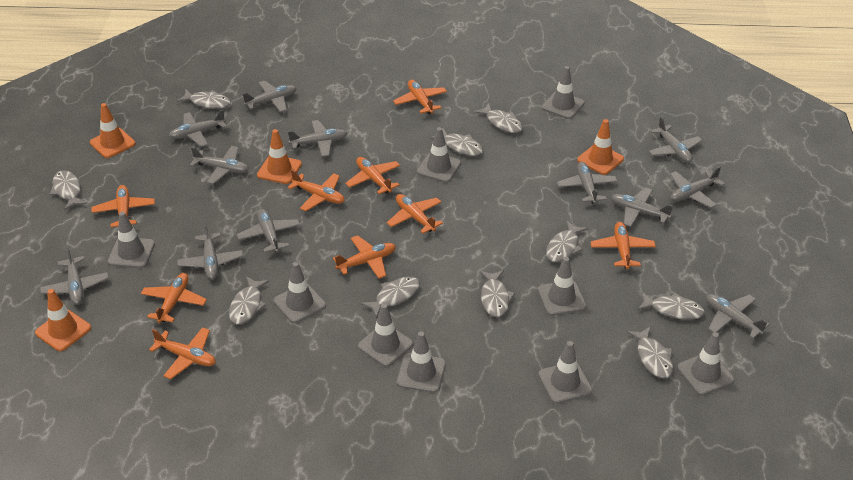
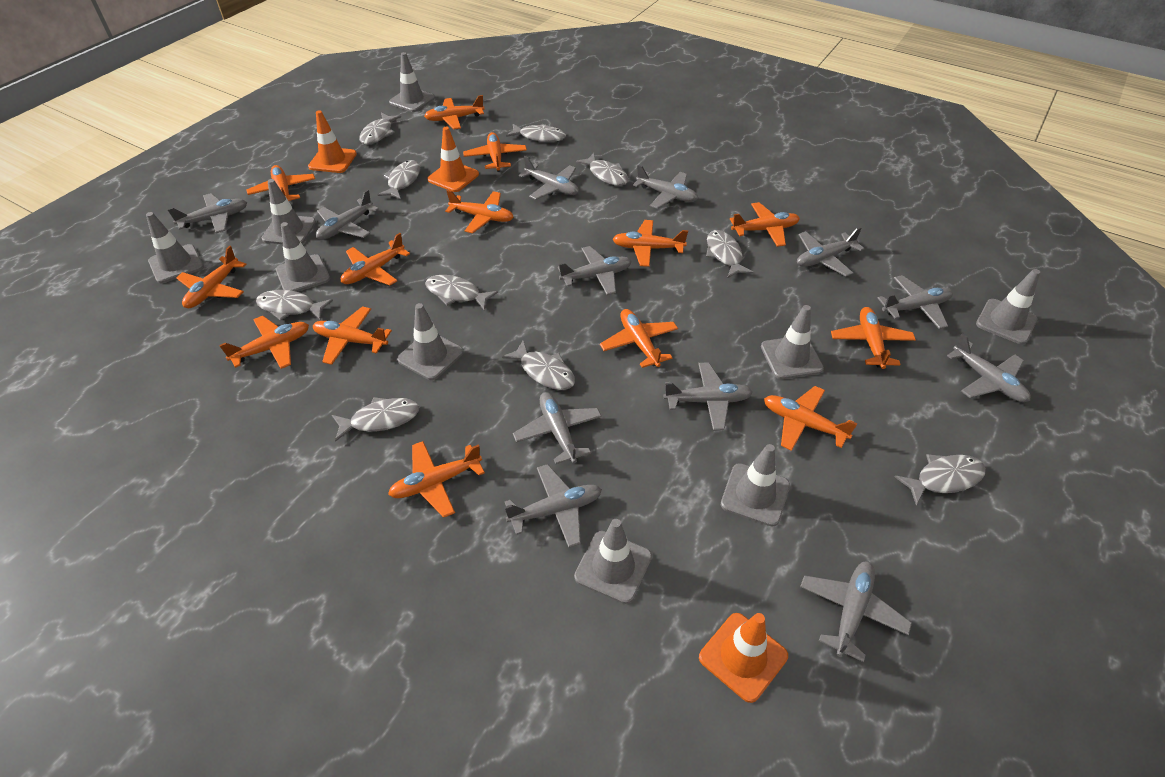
orange plane: [91,185,155,227] [141,273,207,323] [149,327,216,379] [287,170,345,211] [333,235,396,279] [345,157,400,194] [387,194,443,234] [393,80,447,114] [591,222,656,269] = 9 -> [176,246,246,308] [219,316,309,369] [246,165,315,201] [313,306,392,365] [341,233,410,286] [388,441,485,518] [424,95,485,129] [445,190,514,233] [463,132,527,172] [600,309,678,368] [613,220,688,267] [730,202,800,247] [764,386,857,451] [831,307,916,369] = 14
orange traffic cone: [35,289,91,351] [90,103,136,158] [257,129,302,184] [577,119,624,175] = 4 -> [308,110,357,173] [427,127,479,192] [699,613,788,703] = 3

